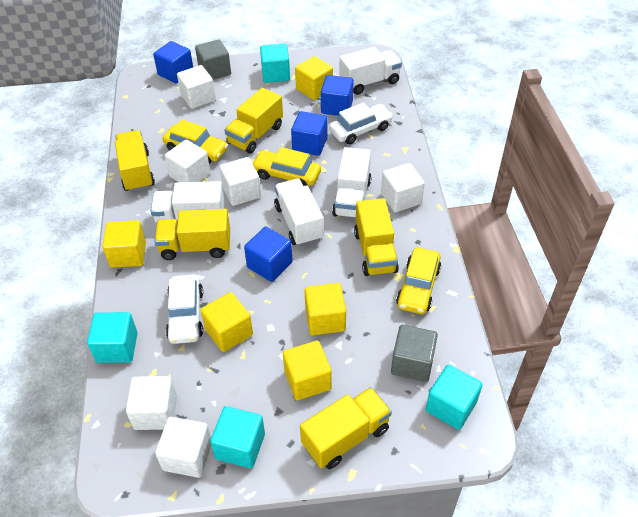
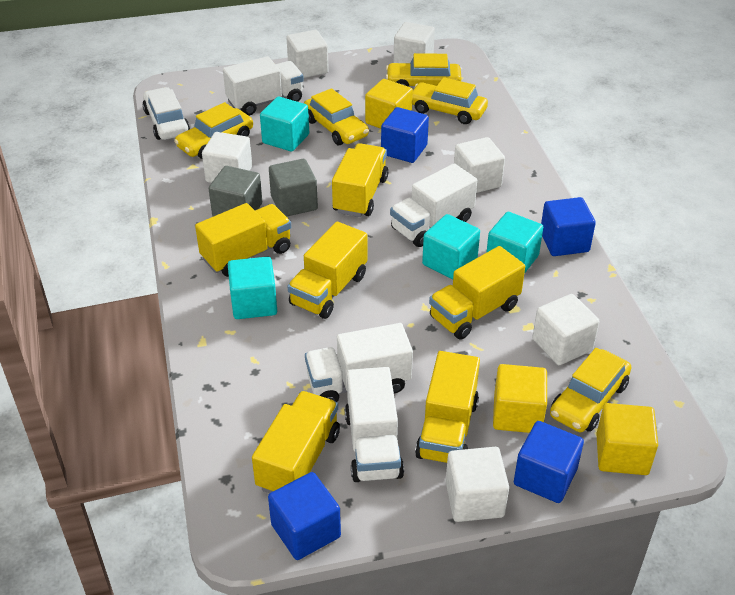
white car: [166,274,203,344] [329,102,393,144] = 2 -> [143,87,190,140] = 1
yellow car: [162,120,228,164] [252,147,321,186] [396,247,441,314] = 3 -> [174,102,253,159] [304,88,369,145] [386,53,461,87] [412,77,488,124] [550,348,631,432] = 5
yellow cube: [102,220,146,268] [201,292,253,352] [283,340,332,400] [295,56,333,100] [305,283,346,335] = 5 -> [365,79,413,129] [493,364,547,433] [596,403,658,475] = 3
yellow truck: [115,130,155,192] [154,209,230,260] [224,88,283,154] [300,387,392,469] [354,198,399,276] = 5 -> [195,203,291,277] [252,391,340,493] [288,222,367,319] [332,143,388,217] [415,351,480,463] [429,246,525,339] = 6

